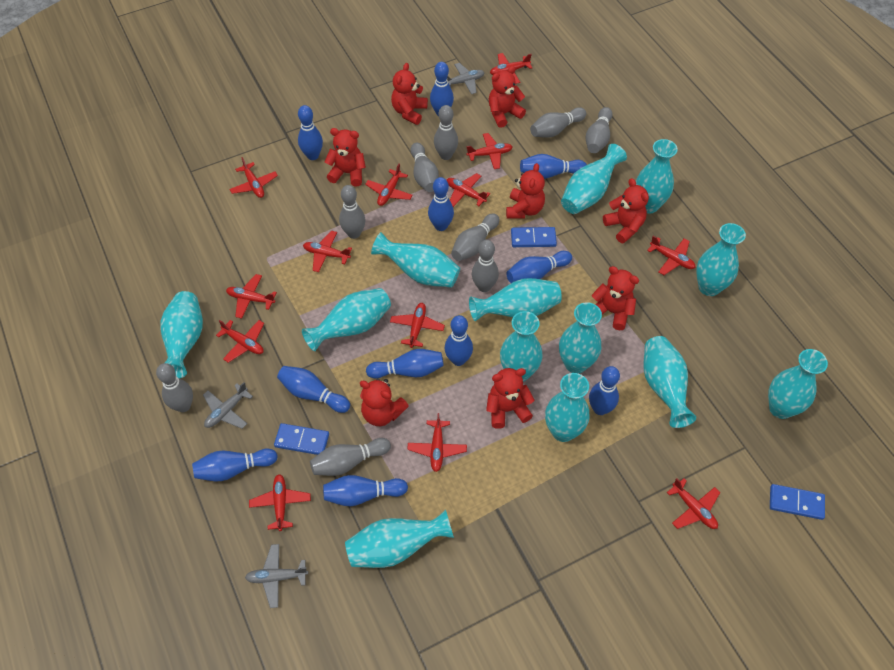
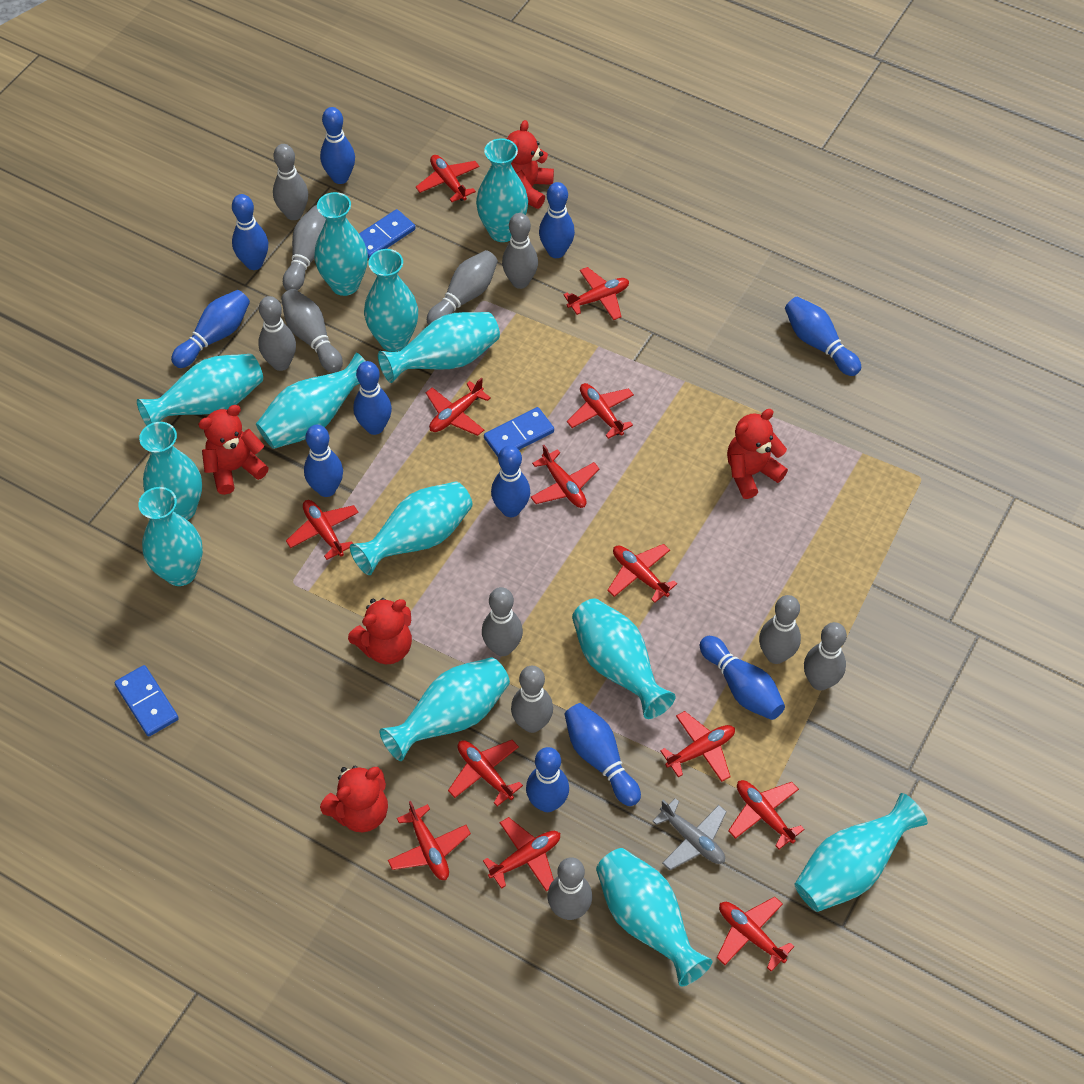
grey bowling pin: [156,363,193,412] [310,438,391,476] [339,185,366,239] [410,143,439,192] [434,105,458,160] [451,213,499,261] [472,240,499,292] [530,107,586,138] [586,107,613,153] = 9 -> [258,296,296,371] [273,144,308,220] [281,289,343,373] [283,205,326,291] [427,250,498,325] [482,587,523,656] [502,213,538,289] [511,666,553,733] [548,857,592,920] [759,595,801,664] [804,622,847,691] = 11
grey plane: [203,382,253,429] [245,544,308,608] [447,63,485,94] = 3 -> [652,798,727,870] = 1
red teddy bear: [324,128,366,187] [360,379,409,426] [391,63,428,125] [486,368,534,429] [489,66,526,128] [506,163,545,219] [591,266,639,330] [603,178,649,243] = 8 -> [198,405,269,495] [320,766,388,832] [348,598,412,664] [506,120,554,209] [727,409,788,499] = 5

